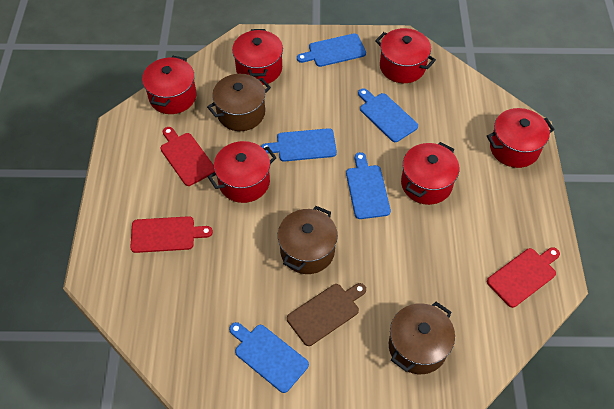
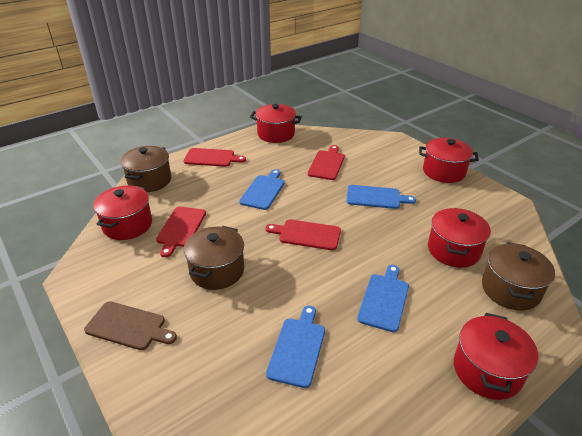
blue cutting board: [229,322,309,393] [261,128,337,162] [297,33,366,67] [346,152,391,219] [358,88,418,142] = 5 -> [239,169,285,210] [266,306,325,388] [346,185,416,209] [357,265,409,332] = 4
red cutting board: [130,216,213,253] [160,127,215,186] [487,247,560,308] = 3 -> [156,207,206,257] [183,148,246,167] [266,219,341,250] [307,145,345,180] = 4
red pot: [142,56,196,114] [208,141,277,203] [232,29,283,85] [375,28,436,83] [401,142,459,205] [487,108,555,168] = 6 -> [93,185,152,240] [250,104,302,143] [419,138,479,183] [428,208,491,267] [454,313,538,400] = 5

